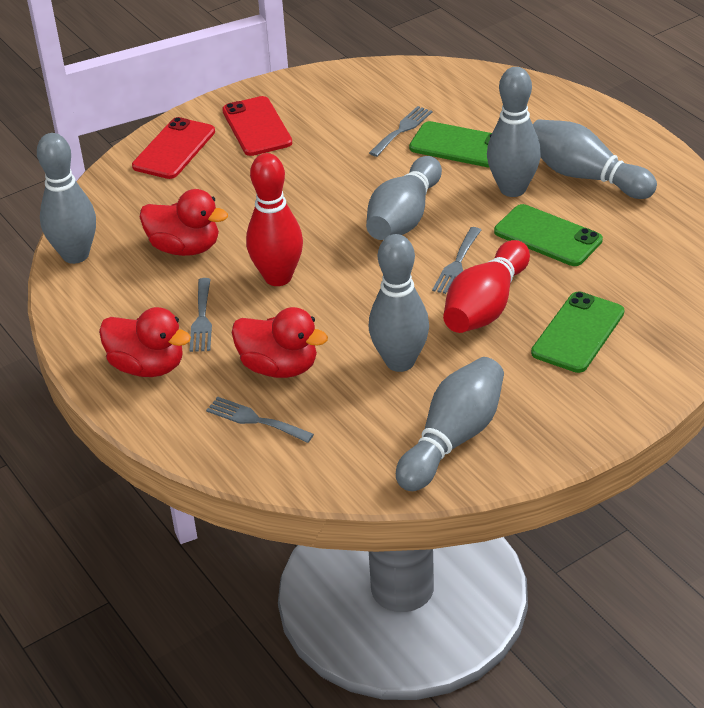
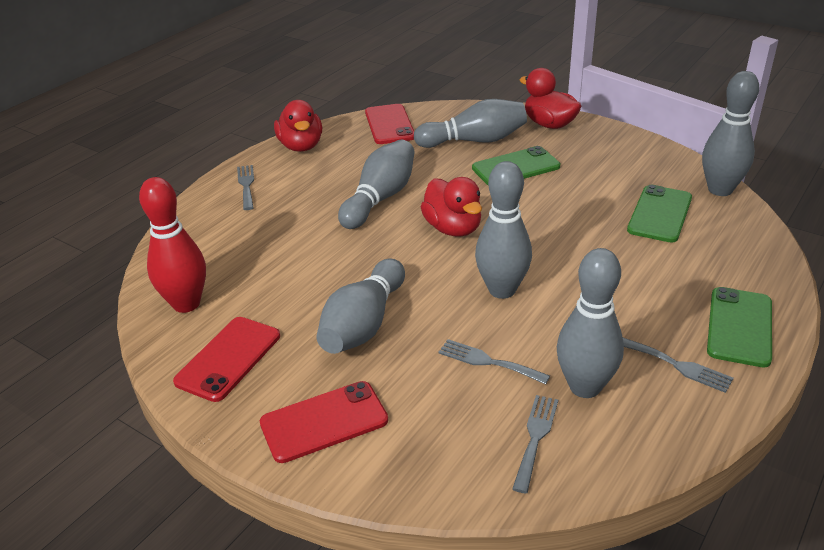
red bowling pin: [246,153,303,286] [443,240,530,333] = 2 -> [139,177,206,313] = 1
red phone: [132,117,215,179] [222,96,292,156] = 2 -> [173,317,280,402] [260,381,388,463] [365,104,414,144] = 3

